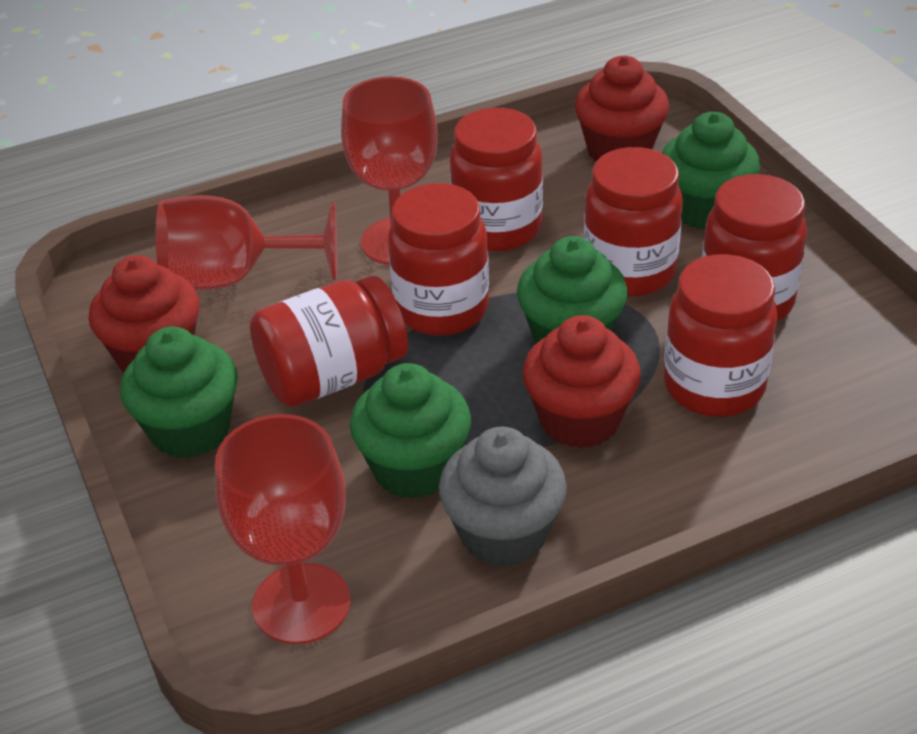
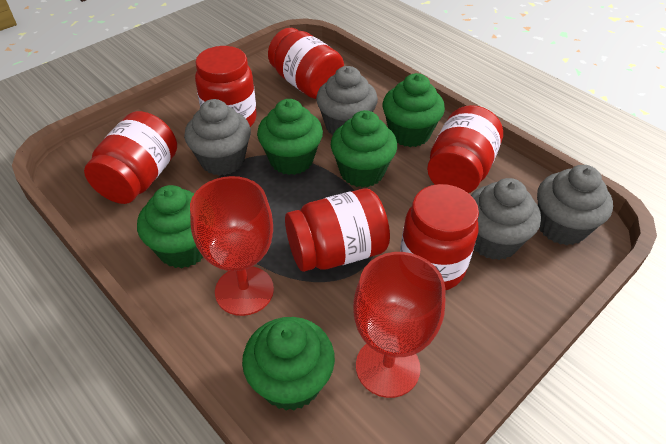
green cupcake: [120,327,238,458] [350,363,471,499] [517,236,628,344] [662,112,760,229] = 4 -> [137,185,204,268] [242,317,335,411] [257,99,323,175] [331,110,397,188] [382,73,445,147] = 5
grey cupcake: [439,427,567,567] = 1 -> [184,99,251,176] [316,66,378,136] [471,178,541,260] [537,165,613,245] = 4
red cupcake: [89,255,200,373] [523,315,641,449] [575,56,669,161] = 3 -> none = 0
red goblet: [156,195,337,290] [215,414,350,644] [341,76,438,265] = 3 -> [190,176,274,316] [353,252,445,398] = 2

